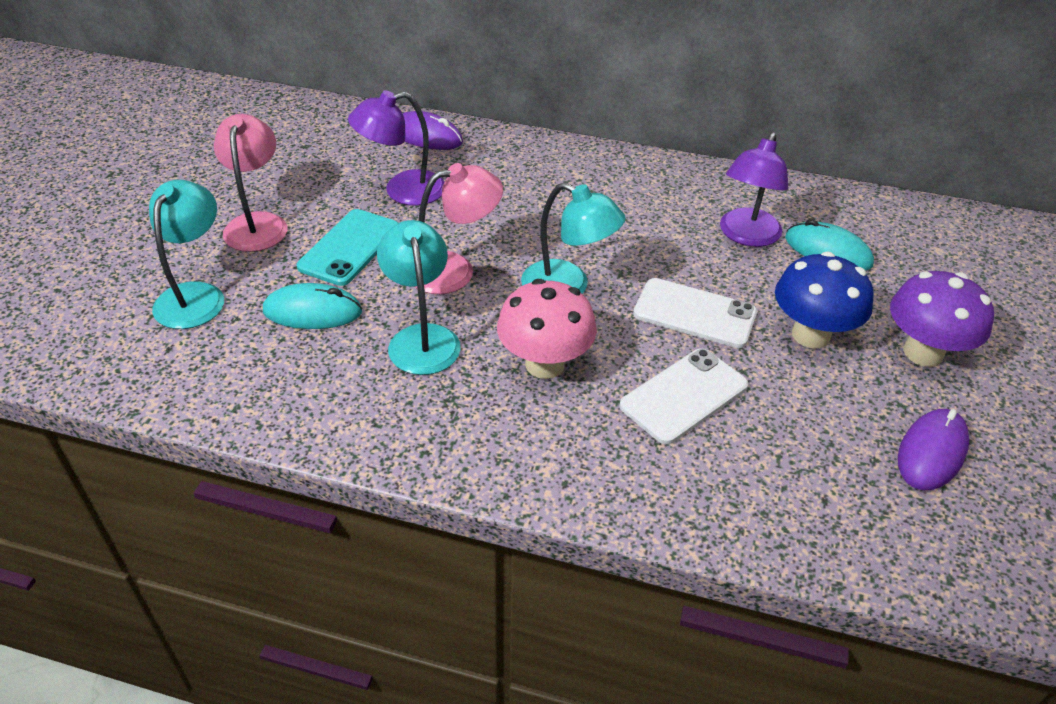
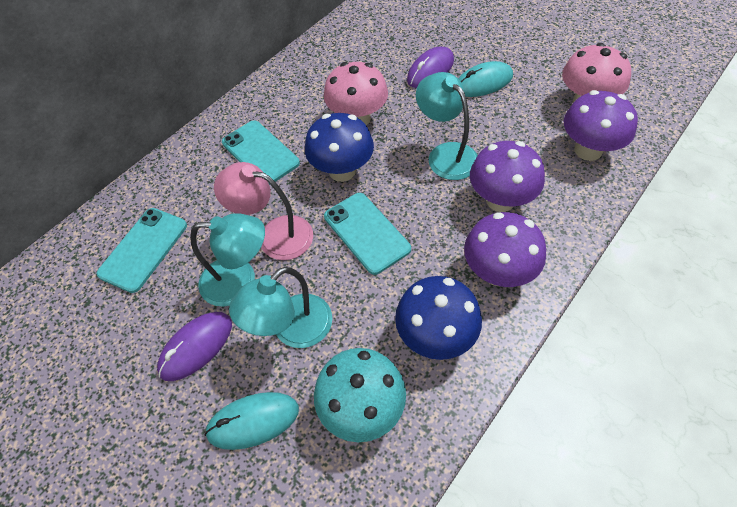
blue mushroom: [775,251,874,349] = 1 -> [305,113,374,182] [395,276,482,360] = 2
pink lamp: [214,114,287,252] [414,163,503,294] = 2 -> [214,162,313,260] = 1
pink mushroom: [497,279,597,379] = 1 -> [324,62,388,126] [562,43,631,103] = 2
purple lamp: [348,91,445,206] [720,132,788,247] = 2 -> none = 0
purple mushroom: [890,271,994,367] = 1 -> [464,212,546,287] [470,141,545,212] [564,90,638,161] = 3
turquoise mushroom: none = 0 -> [314,348,406,442] = 1
turquoise phone: [297,209,398,286] = 1 -> [97,208,187,293] [222,120,300,185] [324,193,411,275] = 3
white phone: [619,348,748,445] [633,278,757,348] = 2 -> none = 0

